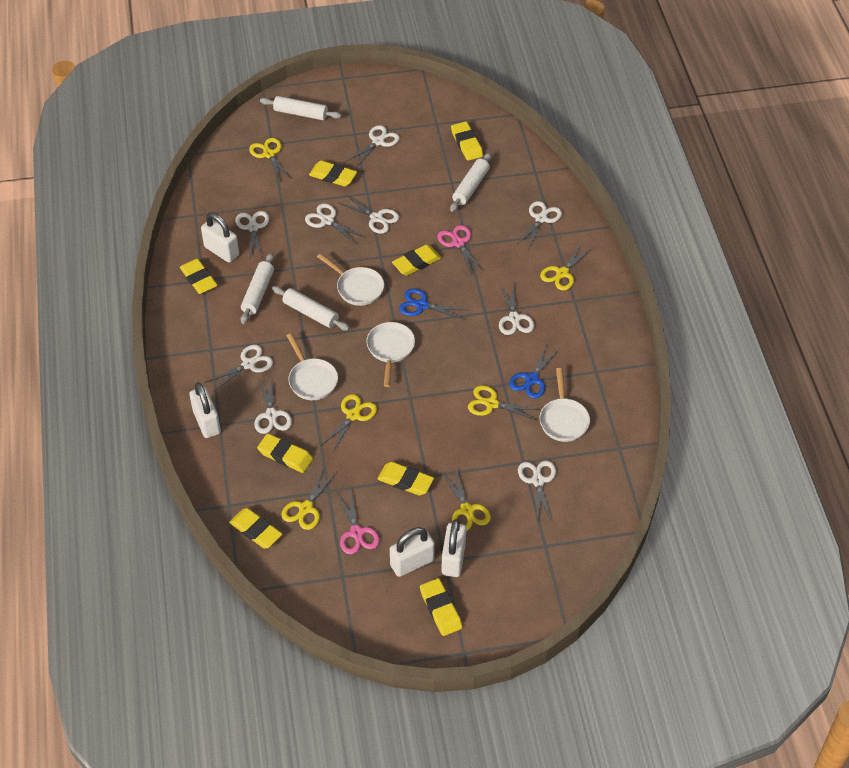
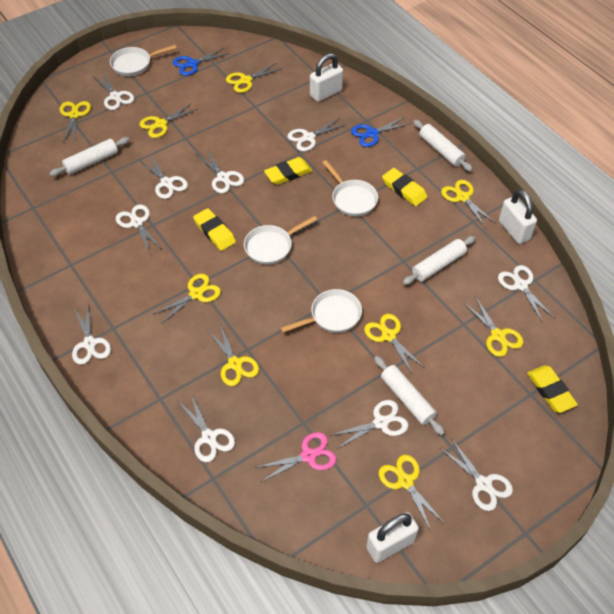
pink scissors: [337,491,380,554] [438,225,484,274] = 2 -> [255,432,336,482] = 1
white padlock: [189,382,221,438] [201,213,239,263] [390,527,435,577] [442,519,466,577] = 4 -> [310,53,343,102] [366,512,419,563] [499,189,537,244] = 3
white scissors: [205,345,273,392] [235,211,269,259] [254,378,292,434] [305,203,364,244] [339,195,399,234] [347,125,400,167] [499,284,534,335] [517,201,562,248] [518,460,556,522] = 9 -> [72,304,111,365] [93,72,134,110] [116,204,163,254] [141,154,188,199] [178,394,235,462] [196,148,244,193] [288,118,347,151] [332,400,408,449] [440,440,513,511] [498,265,554,323] = 10
yellow eraser: [180,259,218,294] [229,508,282,549] [257,433,313,473] [309,161,357,186] [377,462,434,496] [392,244,441,276] [420,578,462,636] [451,121,483,161] = 8 -> [193,208,236,251] [264,157,312,185] [382,168,427,206] [527,365,578,413] = 4
yellow scissors: [249,138,292,181] [281,467,337,530] [320,394,377,452] [442,469,491,531] [468,385,540,420] [540,243,593,291] = 6 -> [60,101,91,143] [139,103,198,138] [152,274,221,324] [208,324,259,386] [226,63,282,93] [364,314,425,373] [378,455,445,531] [441,180,495,227] [464,296,523,357] = 9

